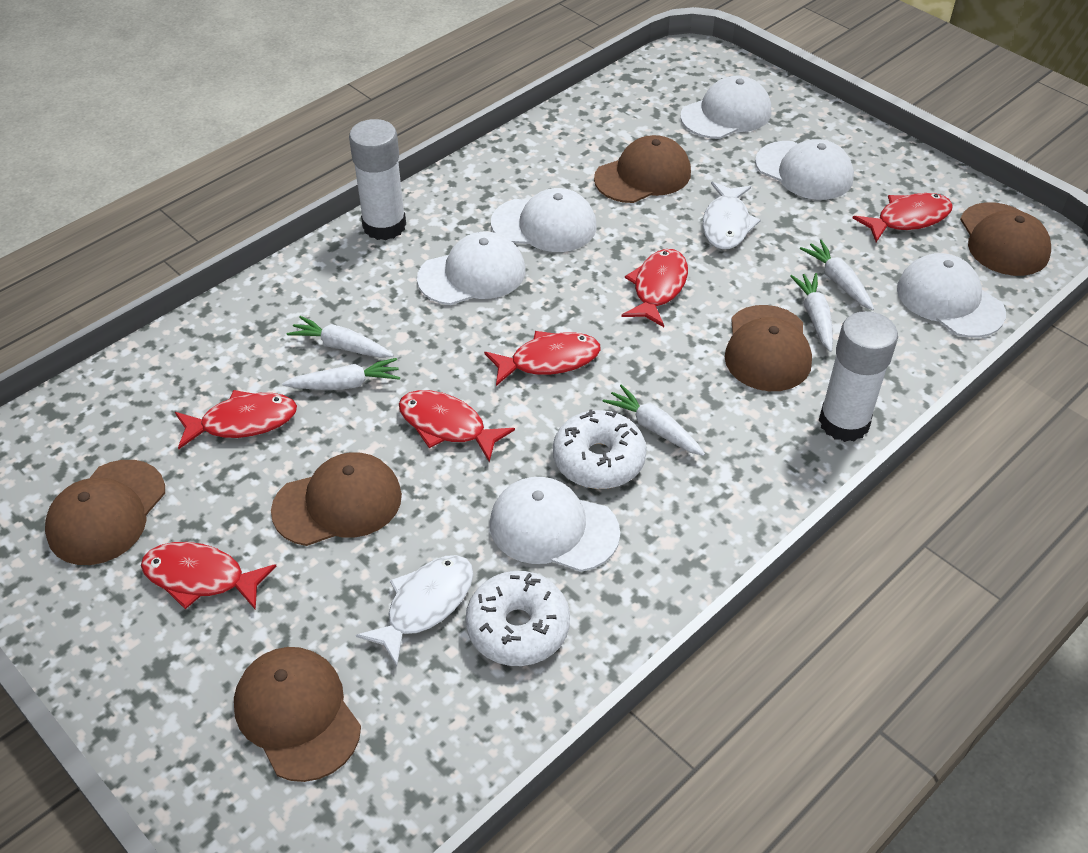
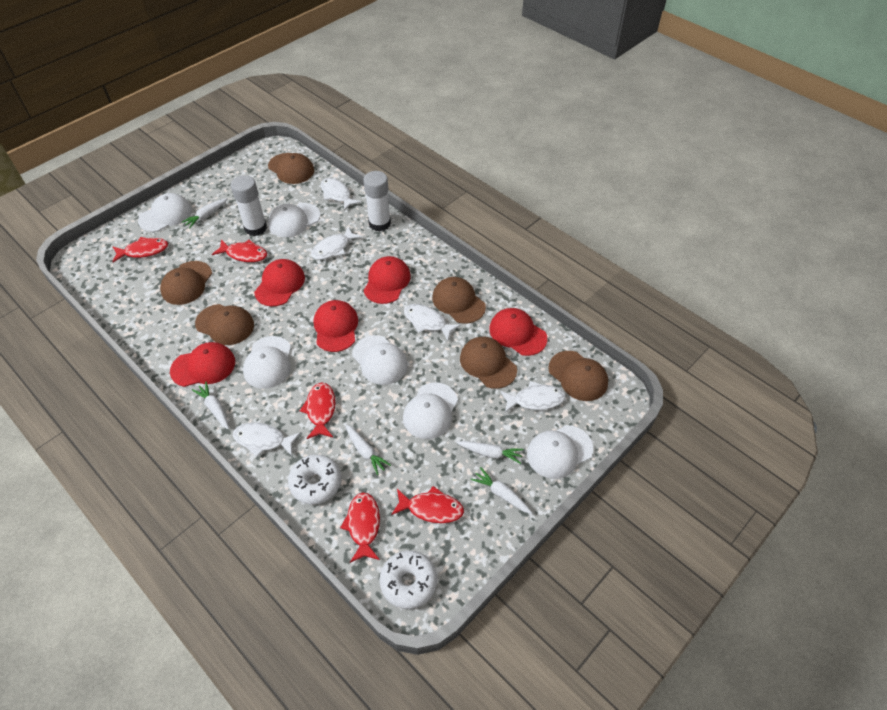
red cap: none = 0 -> [170,342,235,387] [254,259,305,306] [314,300,358,352] [364,256,411,304] [489,308,547,356] = 5
red fish: [141,542,277,610] [175,390,297,449] [399,390,515,462] [484,331,601,386] [621,249,688,327] [853,193,953,242] = 6 -> [112,237,168,262] [212,239,267,262] [300,382,336,439] [340,492,380,563] [391,486,464,523] = 5
white fish: [356,555,473,666] [703,182,761,250] = 2 -> [233,422,301,457] [311,226,362,260] [321,178,361,211] [404,304,461,341] [500,381,566,413] = 5

